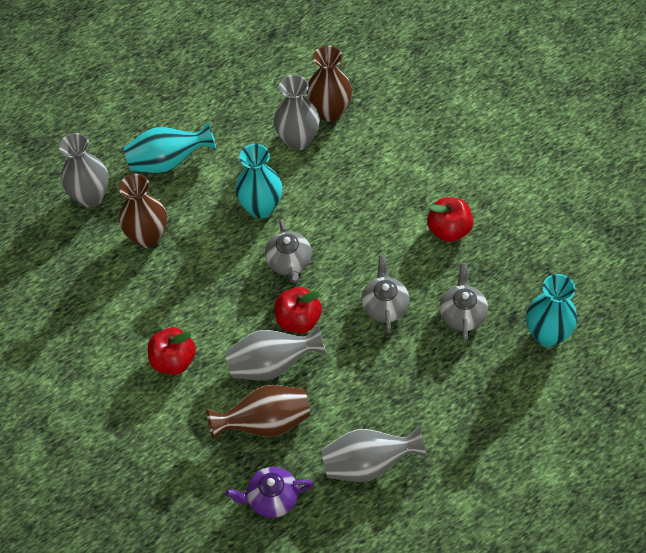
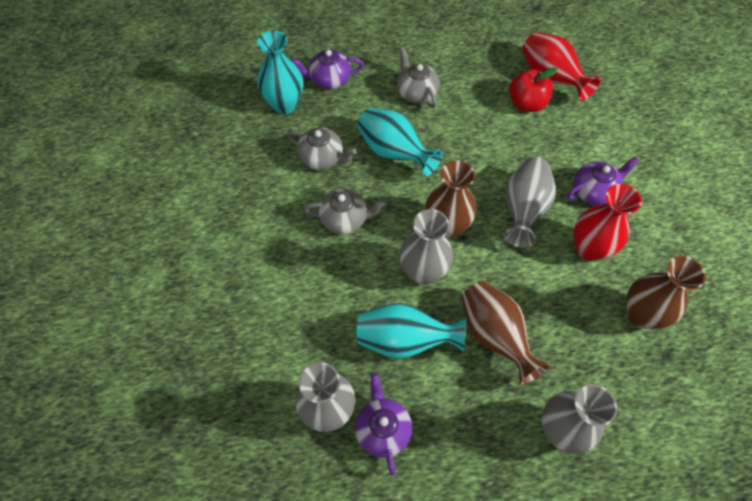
purple teapot: [226,467,314,518] = 1 -> [291,49,364,89] [355,374,412,475] [567,157,639,205] = 3
red apple: [148,327,196,374] [275,287,322,333] [427,197,473,242] = 3 -> [509,67,558,112] = 1
red vase: none = 0 -> [522,32,601,101] [574,184,642,261] = 2

